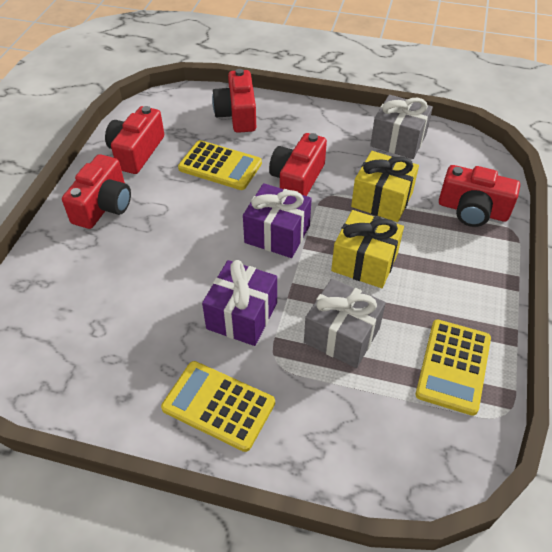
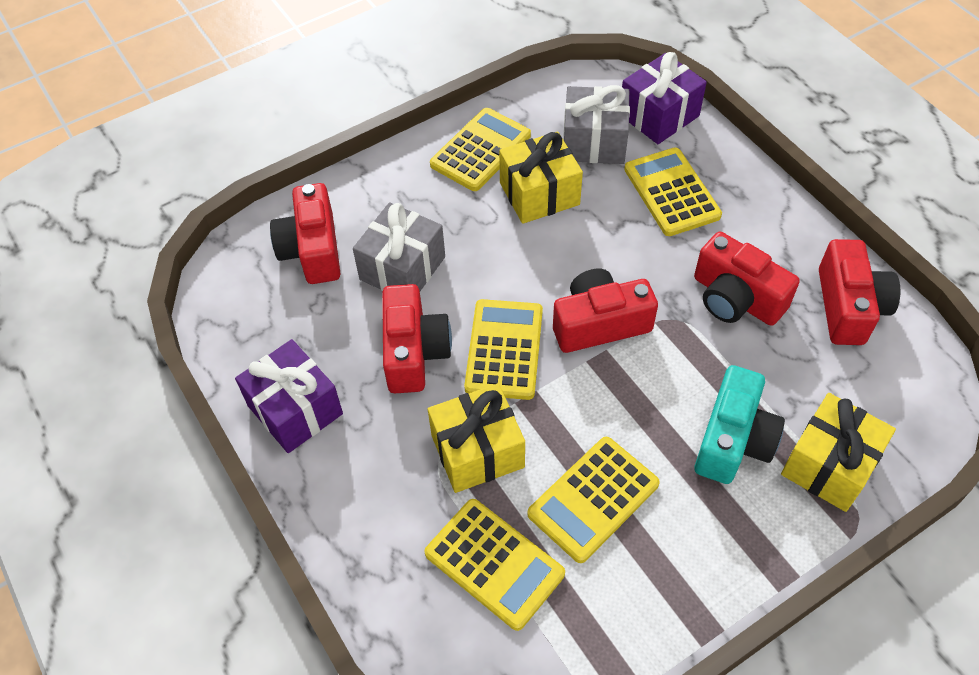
turquoise camera: none = 0 -> [694,365,785,484] = 1
yellow calculator: [161,361,275,452] [178,140,262,190] [416,319,491,416] = 3 -> [424,499,565,631] [430,108,531,191] [464,299,543,400] [527,437,660,563] [624,148,722,236] = 5
yellow gift: [331,210,404,288] [351,151,419,222] = 2 -> [428,384,525,493] [499,131,583,224] [781,393,896,512] = 3

